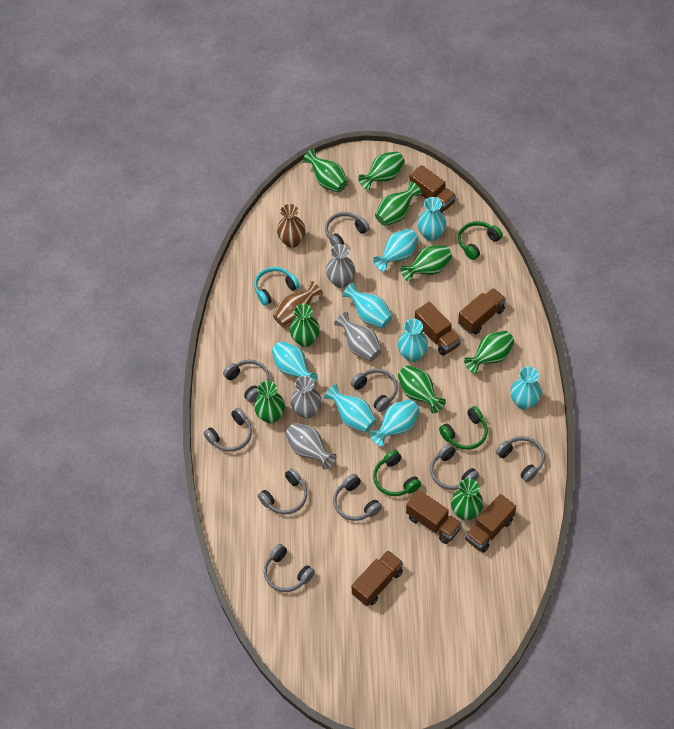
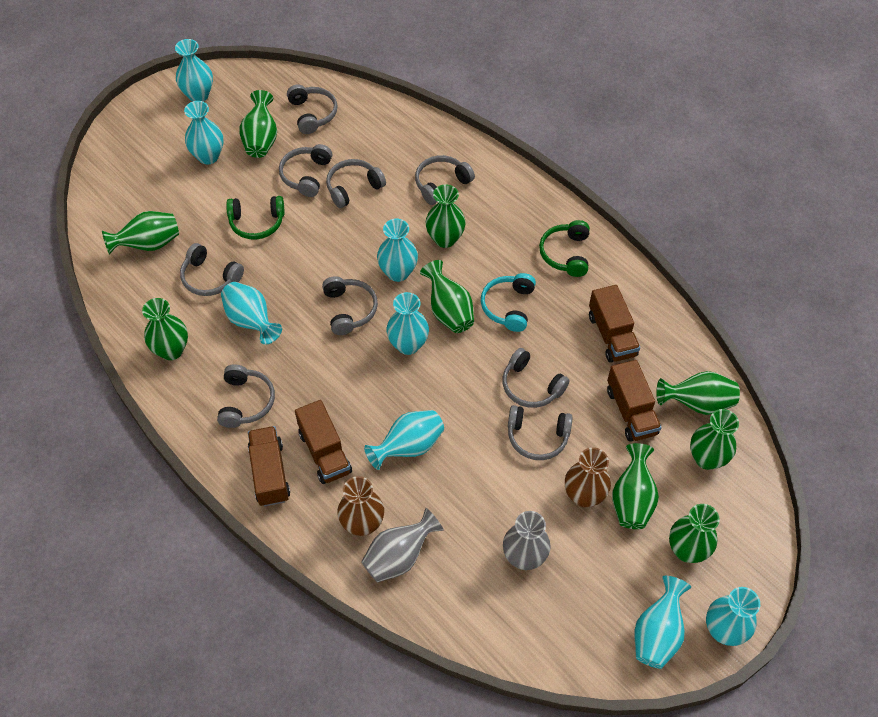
brown truck: [351,550,403,606] [406,490,462,544] [409,165,456,213] [415,301,461,356] [458,288,506,334] [465,494,516,553] = 6 -> [248,426,290,506] [295,400,352,484] [589,285,640,363] [607,360,662,442] = 4
green headphones: [373,450,421,496] [439,406,488,450] [458,221,503,260] = 3 -> [226,196,284,240] [539,220,590,277] = 2
grey vase: [286,423,337,470] [291,376,322,419] [326,244,355,288] [334,312,382,361] = 4 -> [361,508,444,583] [503,511,551,570] = 2

